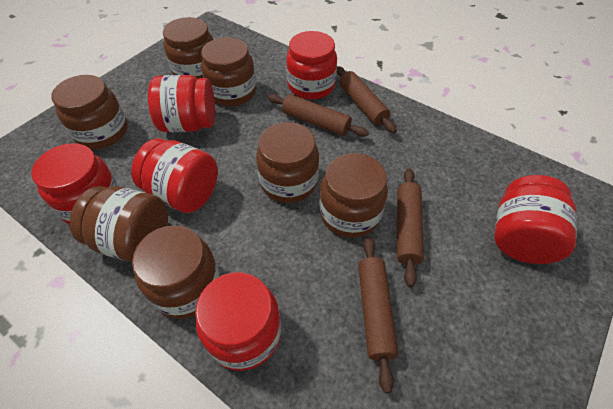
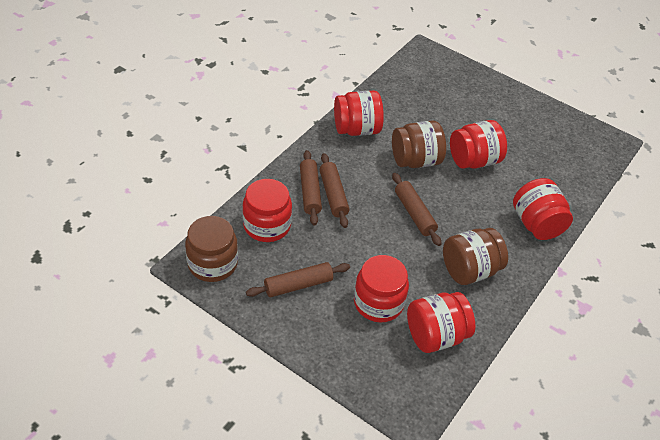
brown jar: [51,75,128,149] [70,186,168,262] [132,225,220,319] [163,17,213,79] [201,37,256,106] [256,122,319,203] [319,153,388,238] = 7 -> [185,216,238,282] [392,121,446,168] [443,228,508,285] = 3

